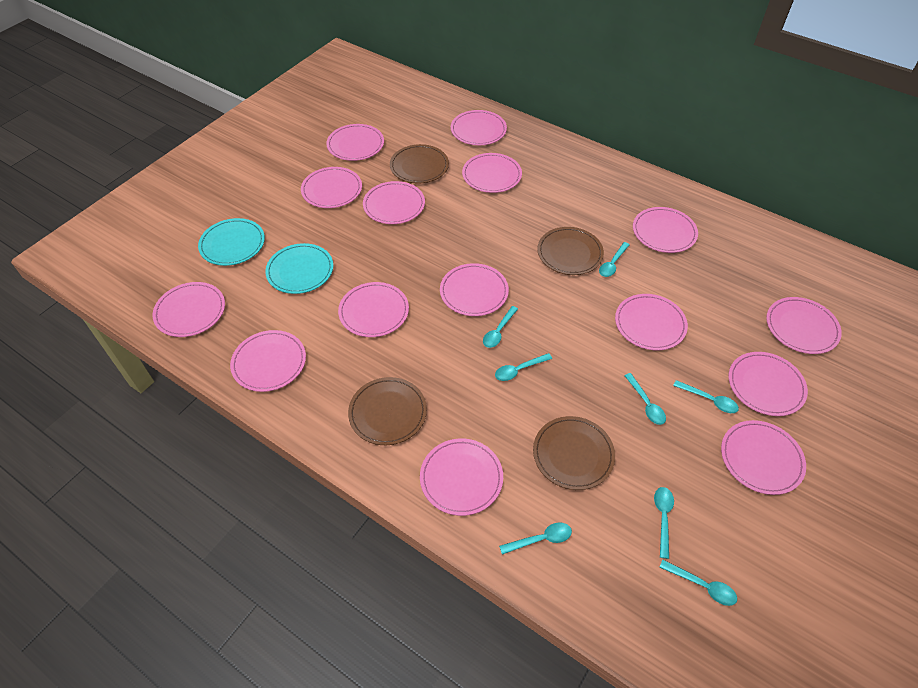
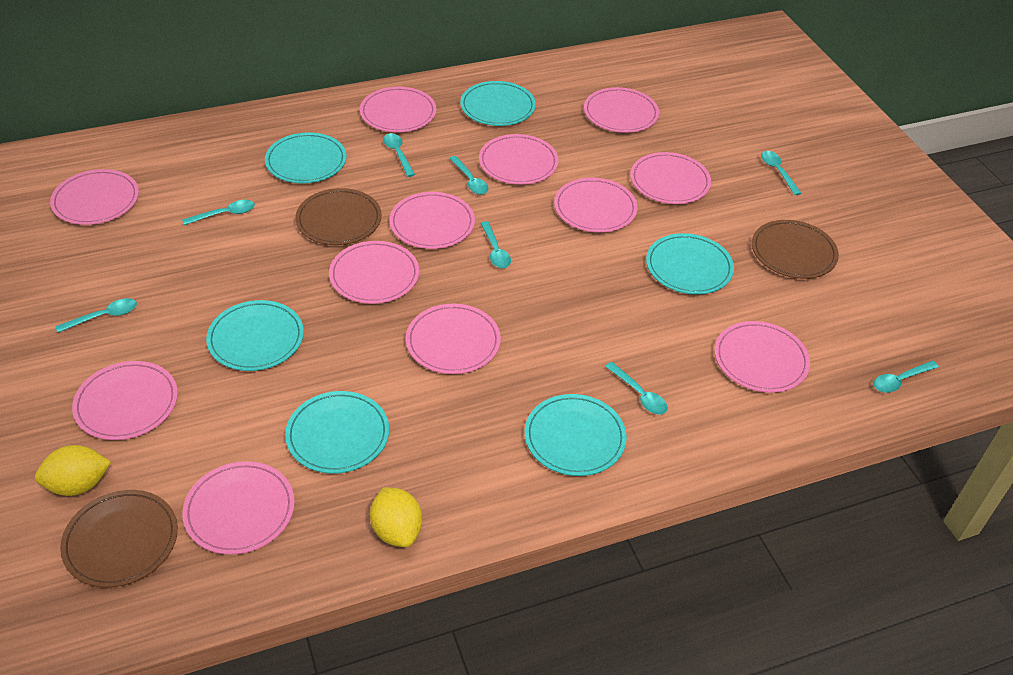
brown plate: [348,377,427,445] [390,144,449,184] [533,416,615,490] [538,227,604,275] = 4 -> [60,490,178,588] [295,188,382,245] [752,220,839,279] = 3
pink plate: [152,282,225,337] [230,330,306,392] [301,167,362,208] [326,124,384,161] [338,282,409,337] [363,181,425,224] [420,439,503,516] [440,263,509,316] [451,110,507,145] [462,153,522,193] [615,294,688,350] [633,207,698,253] [721,420,806,495] [729,352,808,416] [766,297,842,354] = 15 -> [50,169,139,225] [72,361,178,440] [182,461,295,555] [329,241,419,304] [360,87,437,133] [389,192,475,249] [406,304,501,374] [479,134,559,185] [554,178,637,233] [584,87,659,133] [630,152,711,204] [715,321,810,393] = 12
turquoise plate: [198,218,265,266] [265,243,333,294] = 2 -> [206,300,304,371] [265,132,347,183] [285,391,389,474] [460,81,536,126] [525,394,627,476] [646,233,734,295] = 6
yellow lemon: none = 0 -> [35,445,111,496] [370,487,422,547] = 2

